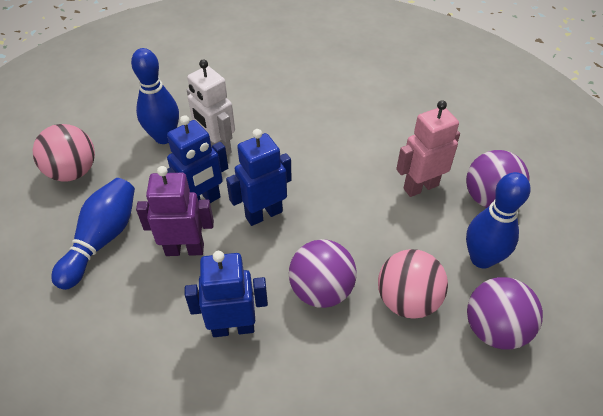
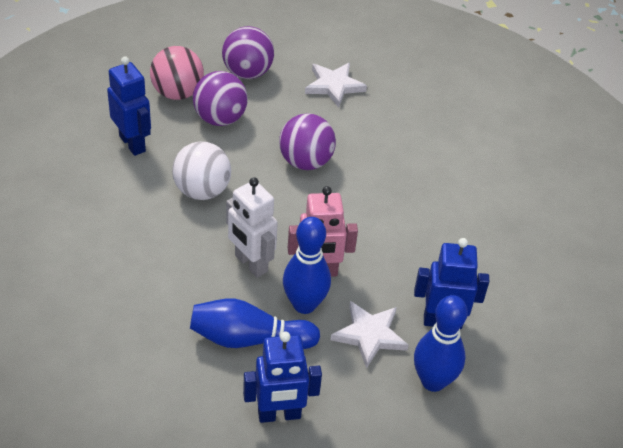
pink ball: [33,124,95,181] [378,249,448,319] = 2 -> [150,46,204,100] = 1
purple robot: [136,166,214,256] = 1 -> none = 0
white ball: none = 0 -> [172,141,231,200] = 1
white star: none = 0 -> [305,63,367,107] [331,301,409,369] = 2

